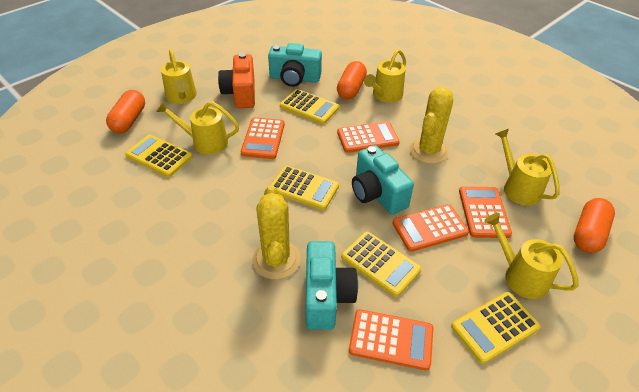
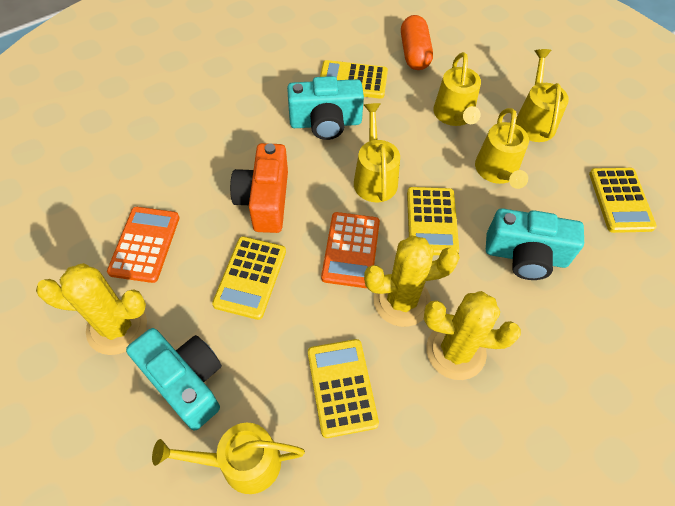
orange calculator: [241,117,285,159] [337,121,400,153] [349,309,434,370] [392,204,469,252] [459,186,512,238] = 5 -> [107,207,180,283] [321,212,380,288] = 2
orange capsule: [106,90,145,133] [337,61,367,100] [574,198,615,253] = 3 -> [401,15,433,70] = 1
yellow cactus: [252,185,301,280] [410,87,453,164] = 2 -> [36,263,147,355] [364,236,460,327] [424,291,521,380] = 3

